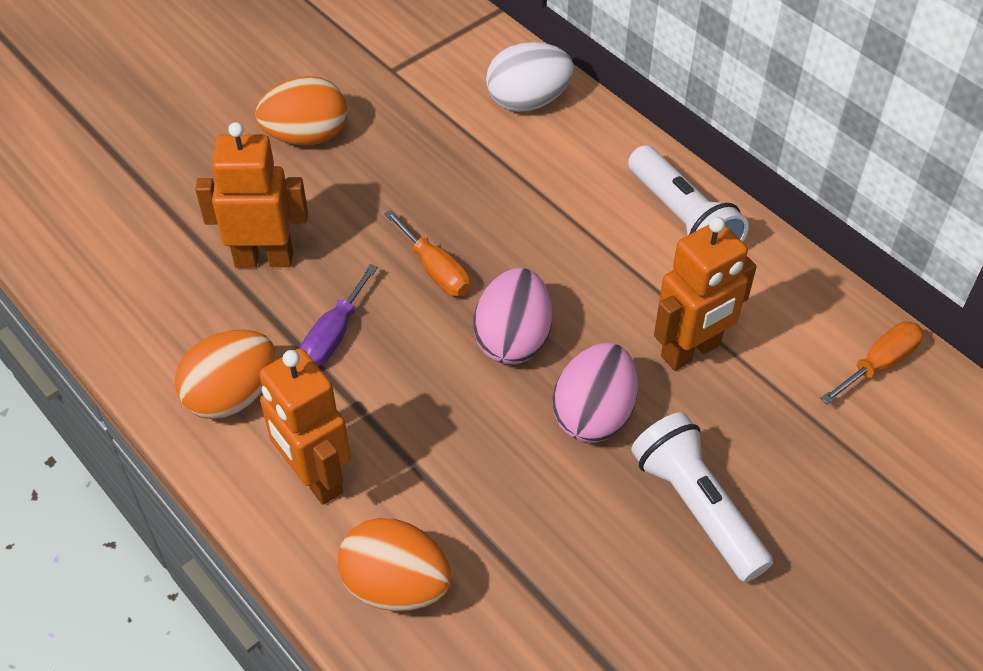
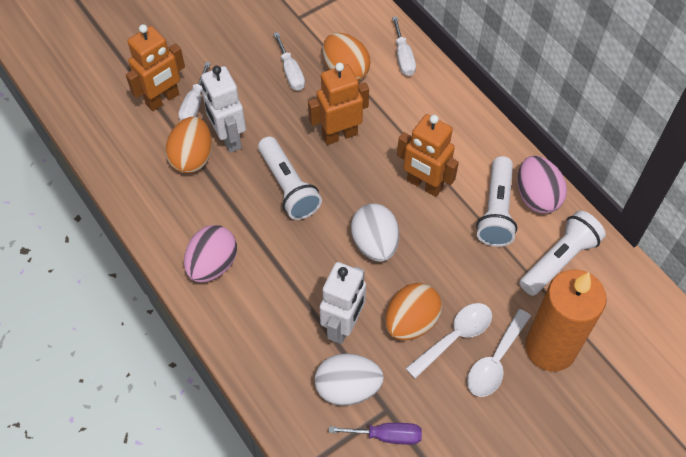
orange candle: none = 0 -> [525,270,607,371] = 1
orange screwdriver: [385,210,471,296] [820,321,923,405] = 2 -> none = 0
white egg: [486,42,574,112] = 1 -> [315,353,384,406] [351,203,399,262] = 2
white flashlight: [628,145,749,242] [631,412,773,582] = 2 -> [258,136,322,220] [476,156,517,247] [519,210,606,296] = 3
white robot: none = 0 -> [201,66,246,153] [320,262,366,344] = 2
white screwdriver: none = 0 -> [178,62,211,121] [273,32,305,91] [392,16,416,76] = 3
white spoon: none = 0 -> [406,303,492,379] [467,309,531,397] = 2

